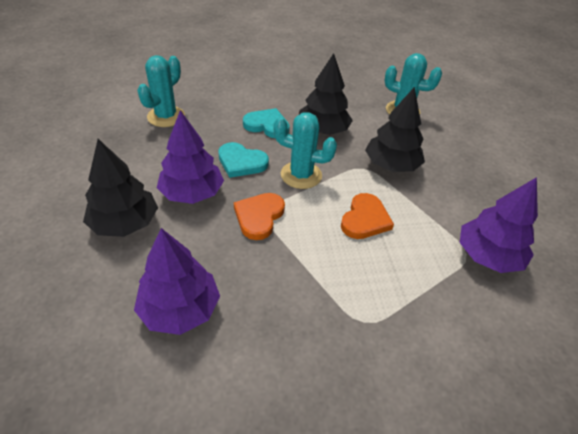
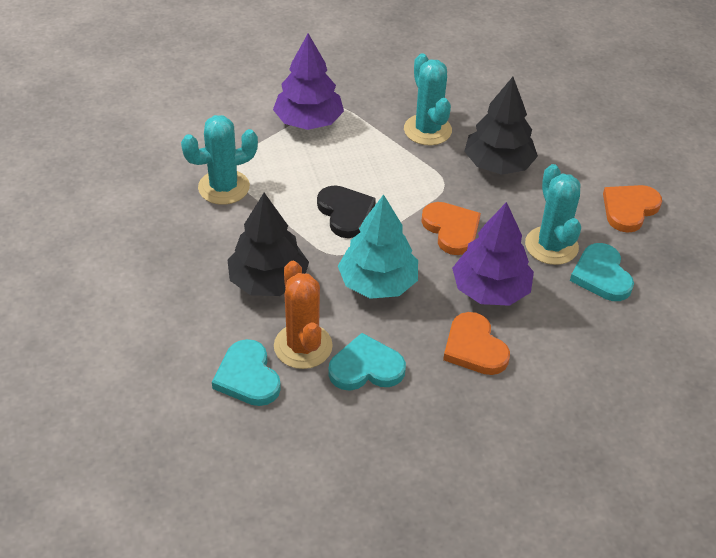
black heart: none = 0 -> [317,185,376,238] = 1
black tree: [83,139,158,237] [299,53,353,135] [365,87,425,172] = 3 -> [228,193,309,296] [464,77,538,175] = 2
orange cactus: none = 0 -> [274,261,333,369] = 1
orange heart: [234,193,285,240] [341,193,394,239] = 2 -> [421,202,481,255] [443,312,510,375] [603,185,662,233] = 3
purple tree: [134,228,220,335] [157,110,224,204] [460,177,538,273] = 3 -> [273,33,344,130] [452,202,534,306] = 2
turquoise heart: [218,142,269,178] [243,108,290,138] = 2 -> [212,339,281,406] [328,333,406,391] [570,243,634,301] = 3
turquoise tree: none = 0 -> [338,194,418,299] = 1

